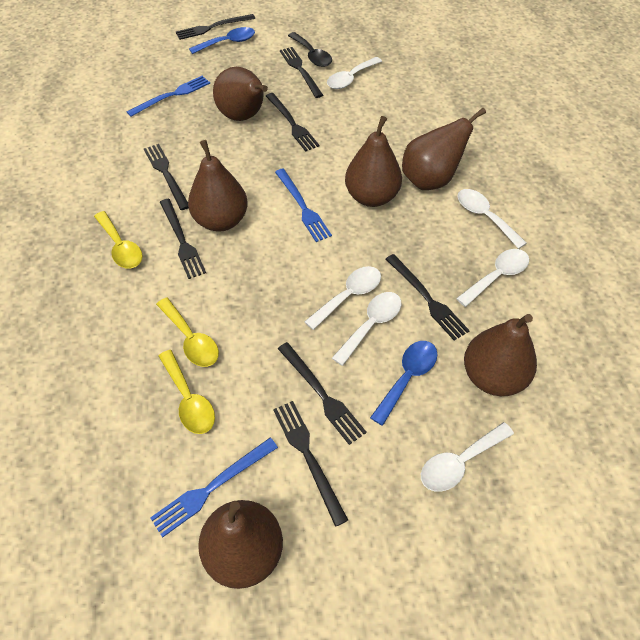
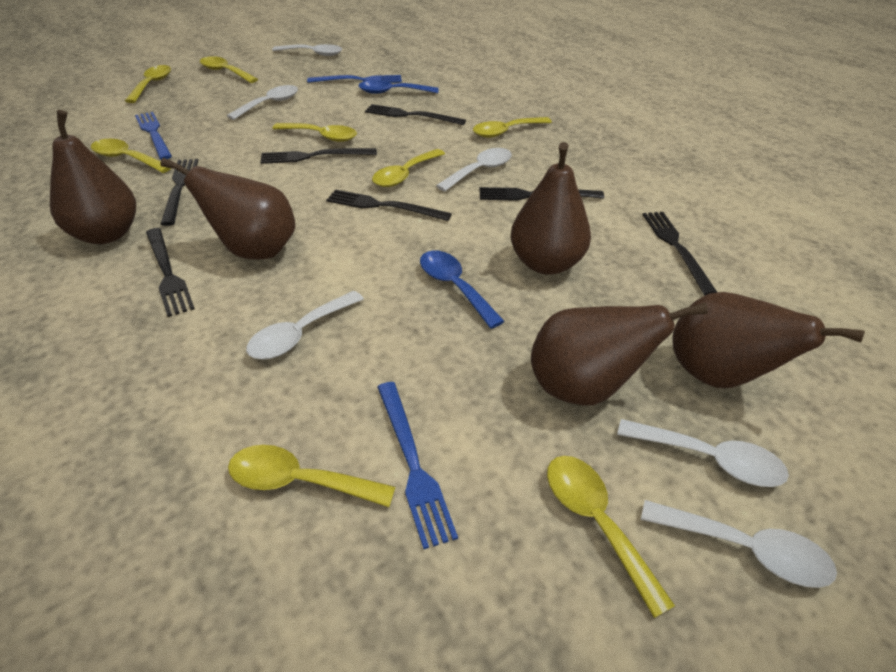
black fork: [144,144,189,210] [160,199,206,279] [175,14,255,40] [266,93,319,152] [273,401,348,527] [278,342,367,445] [280,47,323,98] [386,254,470,341] = 8 -> [146,228,195,317] [161,159,198,226] [260,148,377,164] [326,189,452,221] [365,104,466,125] [480,187,604,201] [643,212,717,295] = 7
black spoon: [288,32,332,67] = 1 -> none = 0
brown pear: [188,140,248,232] [198,500,283,589] [213,67,268,121] [345,116,402,207] [402,108,486,190] [464,314,537,396] = 6 -> [50,110,136,244] [161,158,296,260] [511,142,591,275] [531,302,708,406] [672,292,865,388] = 5
yellow spoon: [94,211,143,268] [156,297,219,367] [159,350,215,434] = 3 -> [91,139,171,173] [125,65,171,103] [200,56,258,83] [228,445,395,507] [272,123,357,142] [372,149,445,187] [473,117,552,138] [547,456,675,618] = 8

